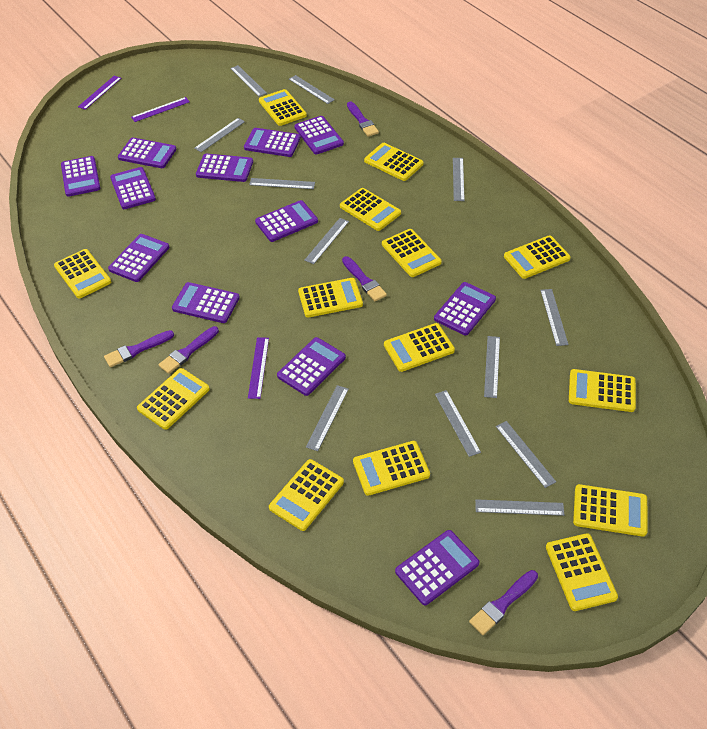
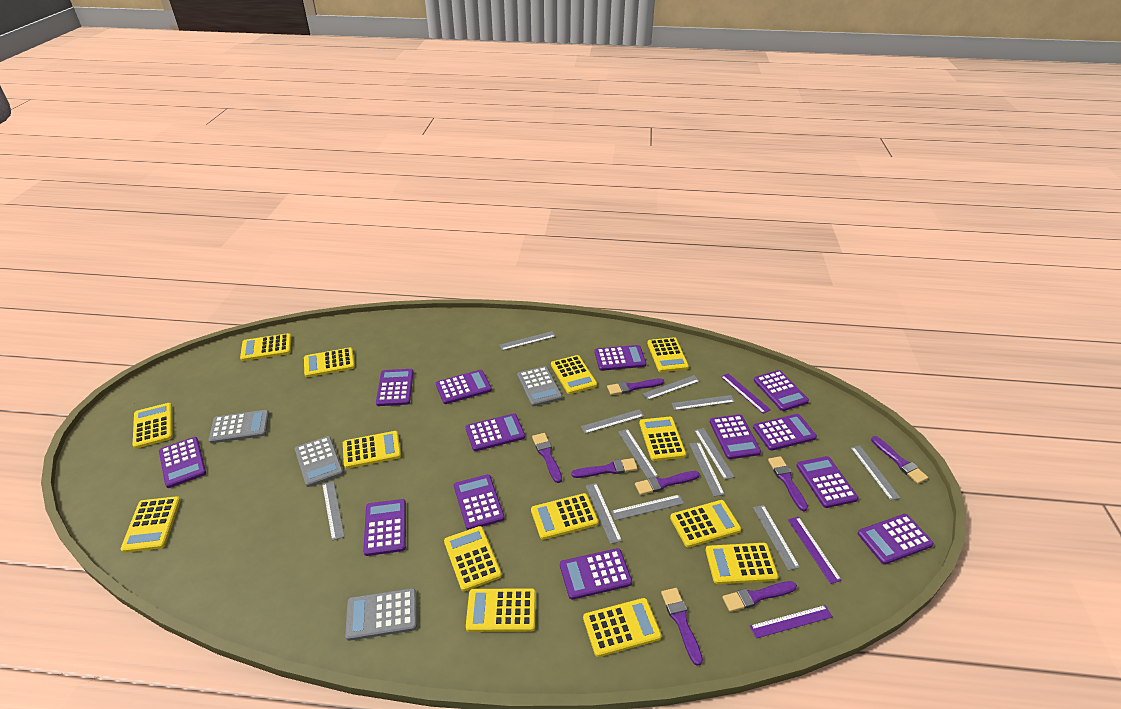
grey calculator: none = 0 -> [209,410,269,443] [295,436,344,487] [345,588,417,641] [517,366,562,406] = 4
purple brush: [104,330,174,367] [158,326,219,374] [342,256,387,301] [347,102,379,137] [469,570,538,635] = 5 -> [532,433,562,483] [571,458,638,478] [607,378,664,395] [635,471,700,495] [661,588,703,666] [722,581,797,612] [768,456,808,511] [871,436,928,484] = 8
purple calculator: [61,156,100,197] [108,234,169,282] [110,167,156,209] [118,137,177,168] [172,282,240,323] [196,154,253,182] [244,128,301,157] [255,200,318,242] [277,337,346,396] [294,116,344,154] [395,530,479,605] [434,282,496,336] = 12 -> [159,437,206,488] [363,499,406,556] [376,369,413,406] [436,370,492,404] [454,474,505,530] [465,413,525,451] [560,548,632,600] [594,345,646,371] [710,415,761,459] [753,414,817,451] [754,370,809,411] [796,456,859,508] [858,514,934,565] = 13

